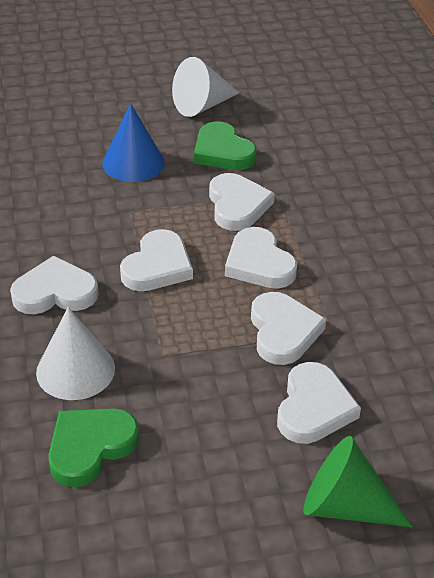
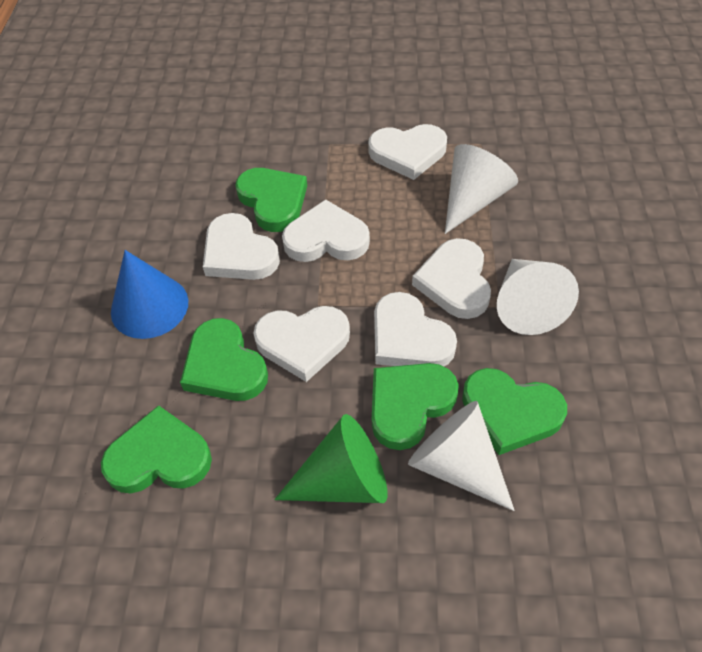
green heart: [48,408,139,487] [194,122,257,170] = 2 -> [101,405,212,494] [180,318,268,401] [235,168,307,232] [372,363,459,450] [462,368,567,455] = 5
white cone: [36,307,115,400] [172,57,239,117] = 2 -> [408,401,515,511] [445,144,518,234] [497,259,579,335] = 3

